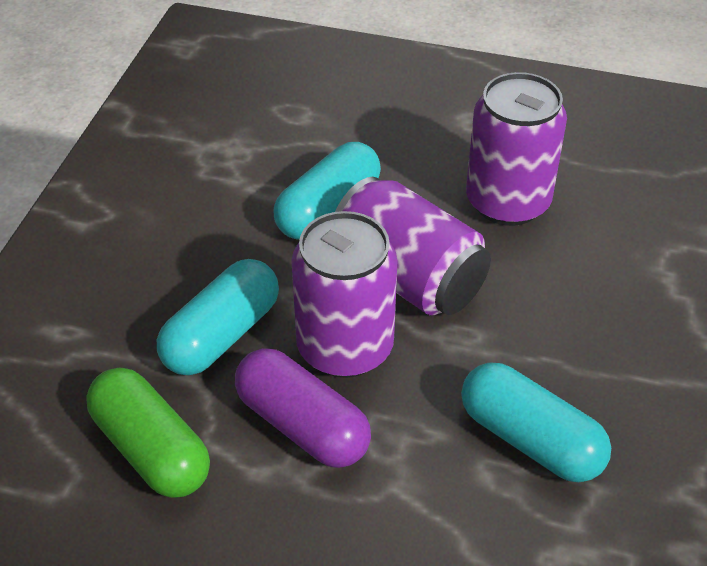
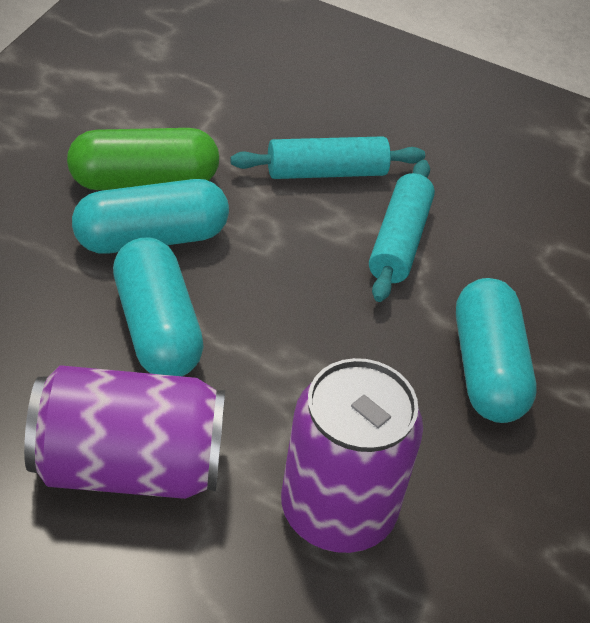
purple can: [291,211,397,378] [335,177,491,315] [466,72,567,226] = 3 -> [24,365,225,499] [281,358,423,553] = 2
purple capsule: [235,348,371,468] = 1 -> none = 0
turquoise rolling pin: none = 0 -> [230,136,425,179] [369,160,435,302] = 2

